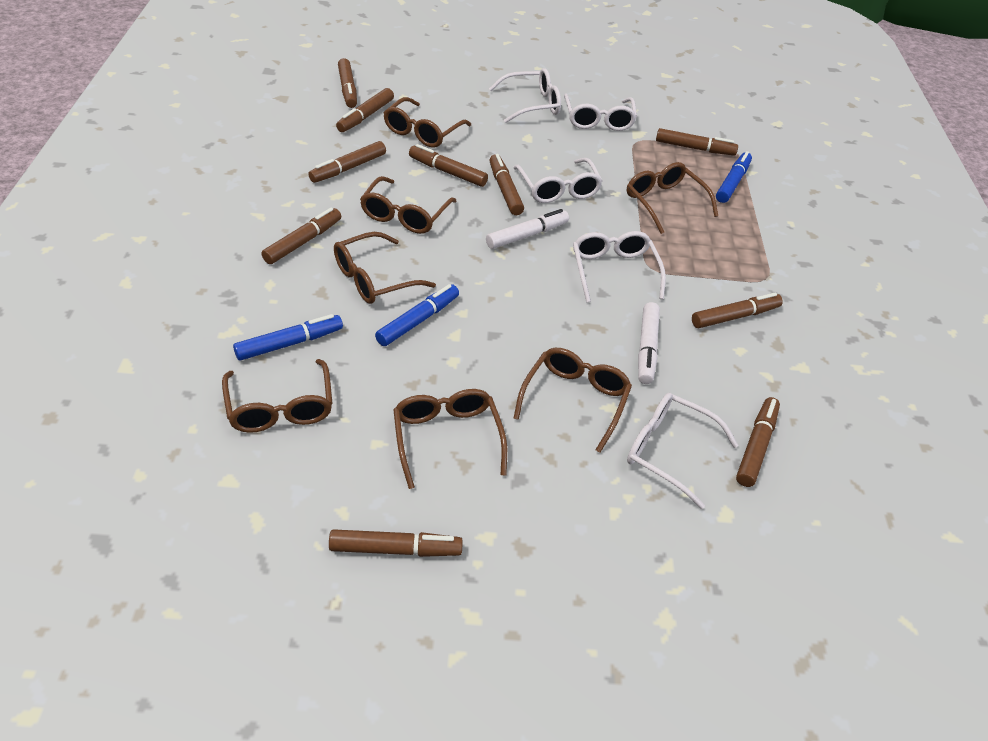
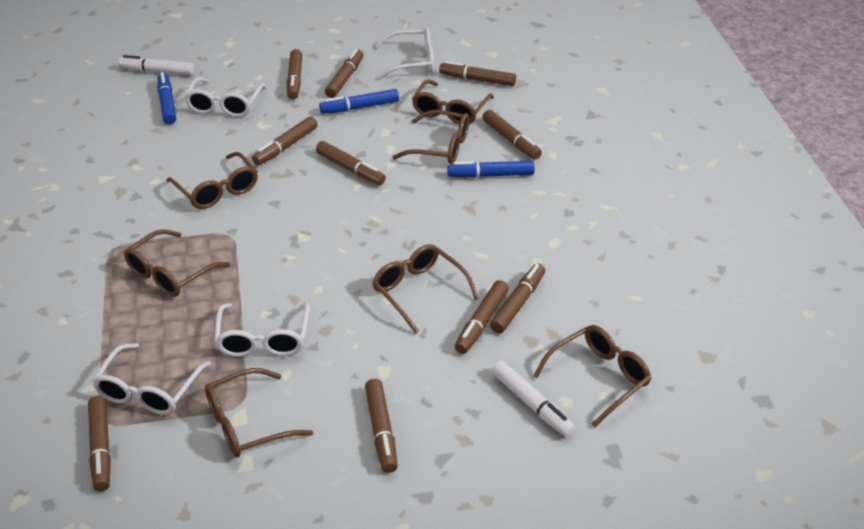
white glasses: [489,68,561,123] [513,158,603,203] [564,93,637,131] [573,231,666,302] [627,393,739,509] = 5 -> [92,343,211,415] [184,77,266,117] [214,302,310,357] [375,27,434,79] = 4

